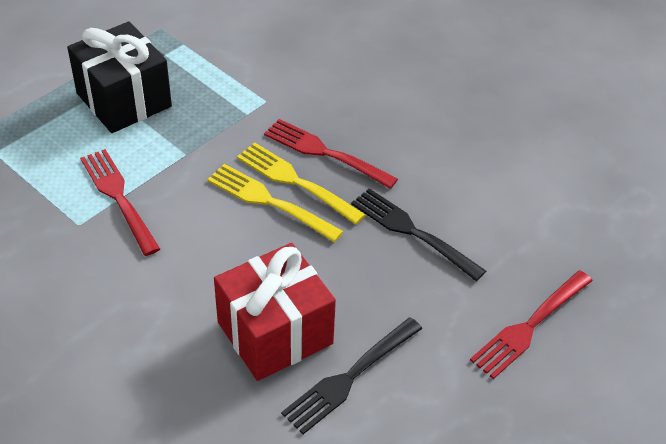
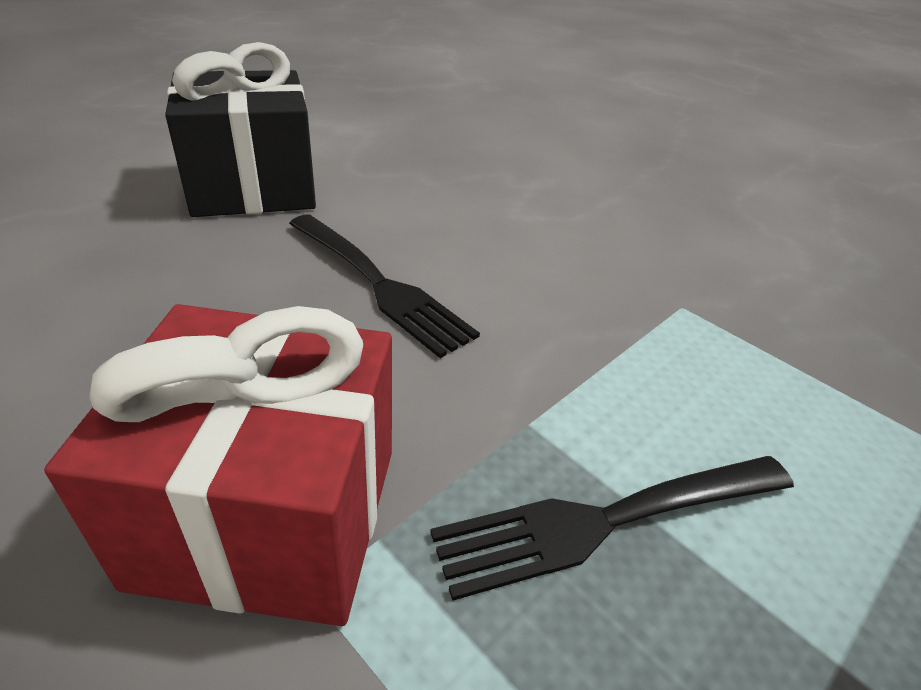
red fork: [80,149,160,256] [264,119,398,189] [470,270,593,379] = 3 -> none = 0
yellow fork: [207,164,344,242] [237,142,365,225] = 2 -> none = 0

